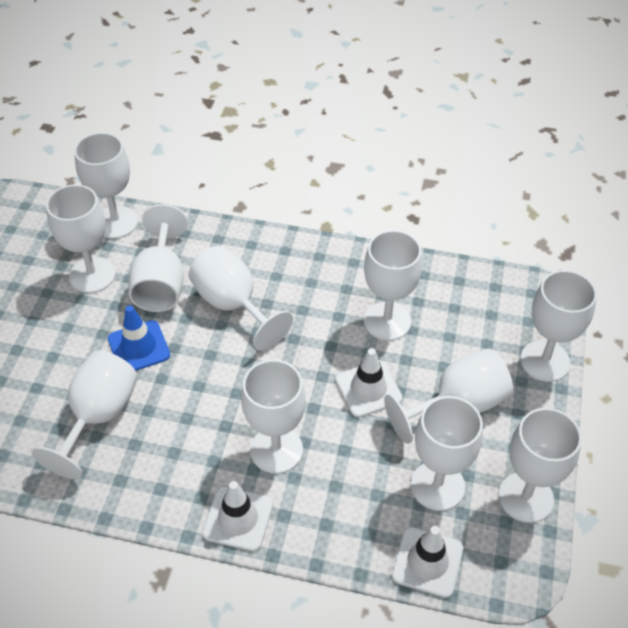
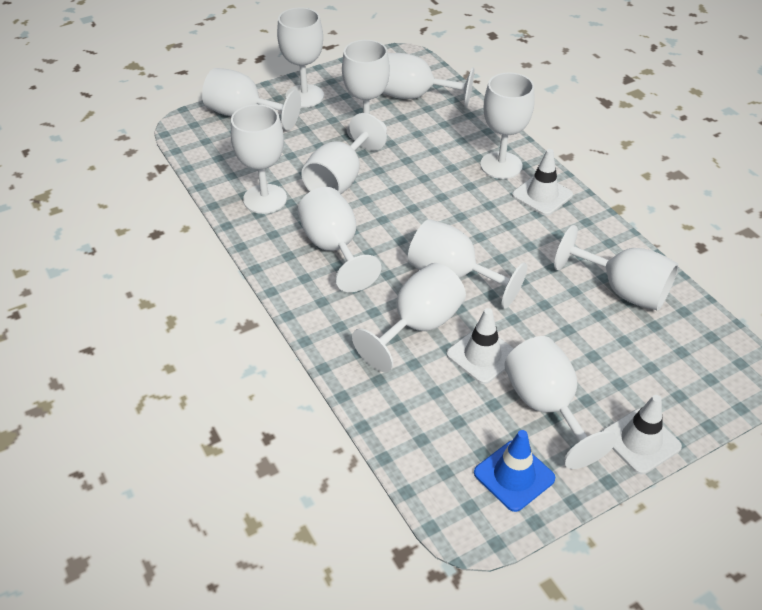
white goblet: [32,351,138,479] [46,185,116,293] [74,133,138,239] [129,204,188,312] [189,246,293,351] [241,359,306,474] [364,230,422,341] [384,349,513,444] [411,396,483,511] [498,408,582,523] [520,270,597,382] = 11 -> [202,68,301,130] [231,104,287,214] [277,8,324,108] [298,187,381,292] [301,113,387,194] [342,40,390,140] [352,263,466,372] [383,53,474,108] [408,219,527,308] [480,72,535,179] [504,336,617,469] [554,225,678,311] = 12

